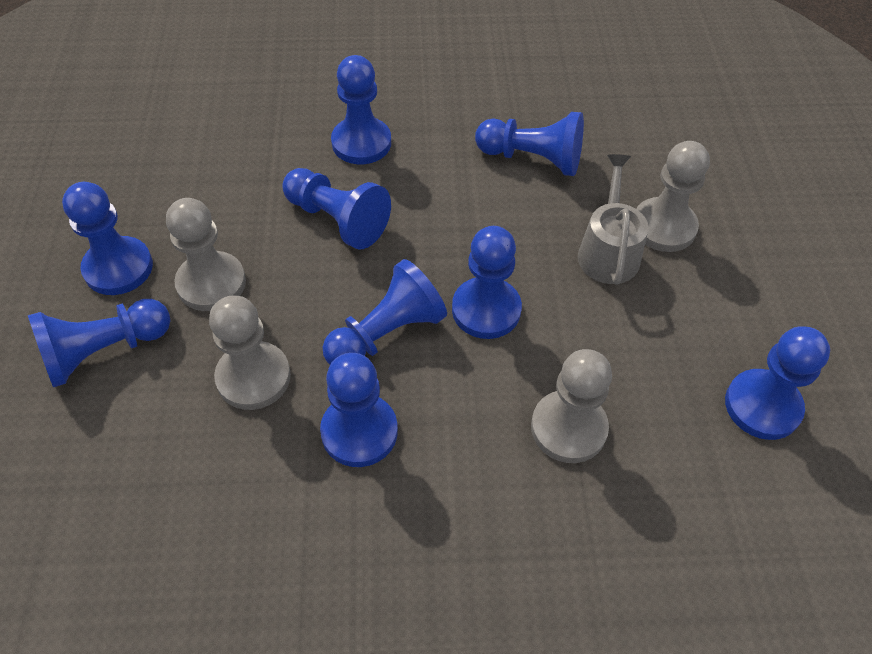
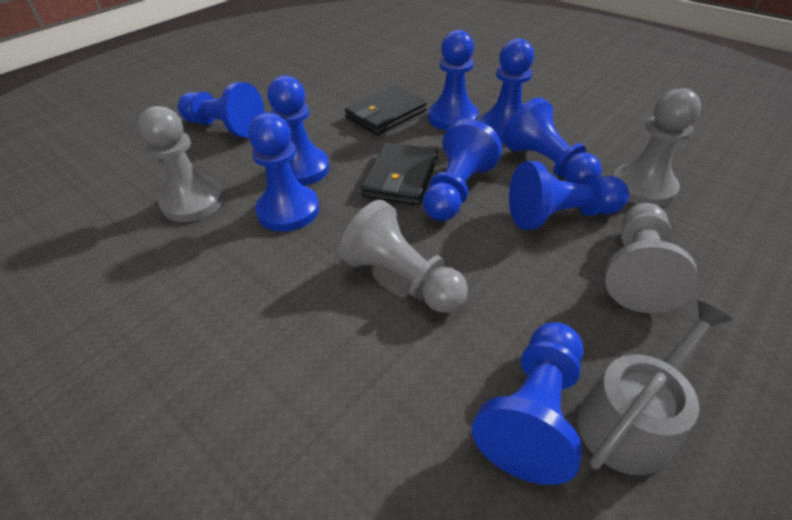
black wallet: none = 0 -> [345,86,427,135] [361,142,438,205] = 2

